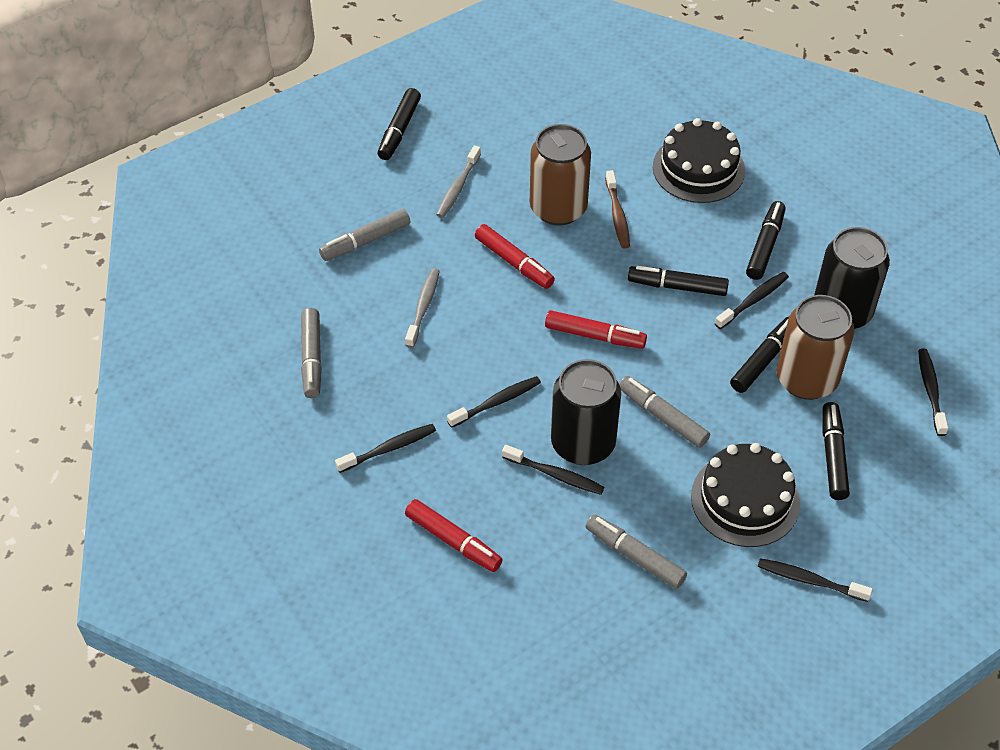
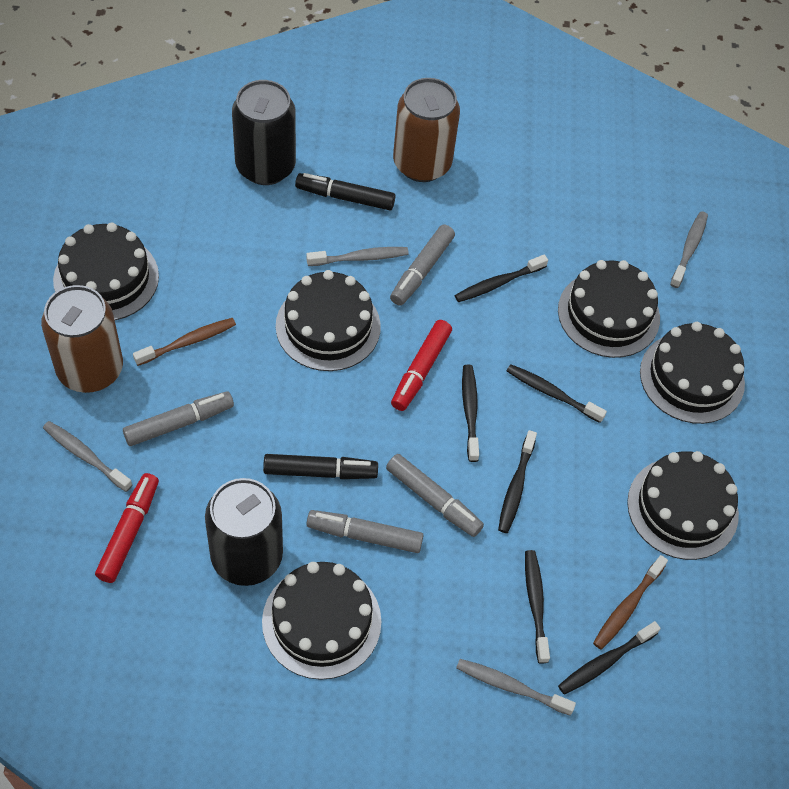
black cake: [653,118,745,203] [691,443,800,547] = 2 -> [53,222,159,320] [262,562,381,680] [276,270,381,371] [558,260,660,358] [627,451,739,560] [640,322,745,424] = 6
black marker: [378,88,421,160] [628,266,729,296] [730,317,789,393] [746,201,786,280] [823,402,850,500] = 5 -> [263,454,378,479] [295,173,396,211] = 2
brown toothbrush: [605,170,630,249] = 1 -> [133,318,236,366] [593,555,668,650] = 2
grey toothbrush: [405,268,440,348] [436,145,481,218] = 2 -> [43,421,132,492] [306,247,409,266] [456,659,576,716] [670,211,708,288] = 4
red marker: [405,499,503,572] [475,224,555,289] [545,310,647,349] = 3 -> [95,473,159,583] [391,320,452,411] = 2

